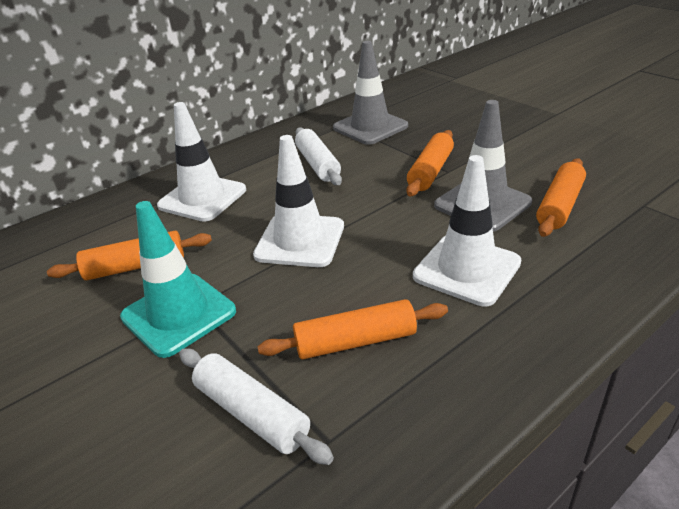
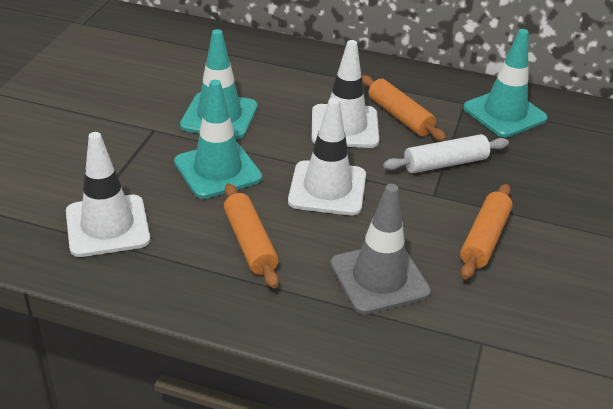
grey traffic cone: [333,41,408,145] [434,100,532,232] = 2 -> [330,184,431,314] = 1
orange rolling pin: [47,231,212,280] [257,299,448,359] [406,130,454,196] [536,158,586,237] = 4 -> [224,183,279,288] [362,75,446,141] [460,184,513,279] = 3
turquoise traffic cone: [120,201,236,358] = 1 -> [174,80,262,199] [180,29,258,139] [463,29,547,138] = 3
white rolling pin: [179,349,334,465] [295,127,342,185] = 2 -> [383,134,509,173] = 1

